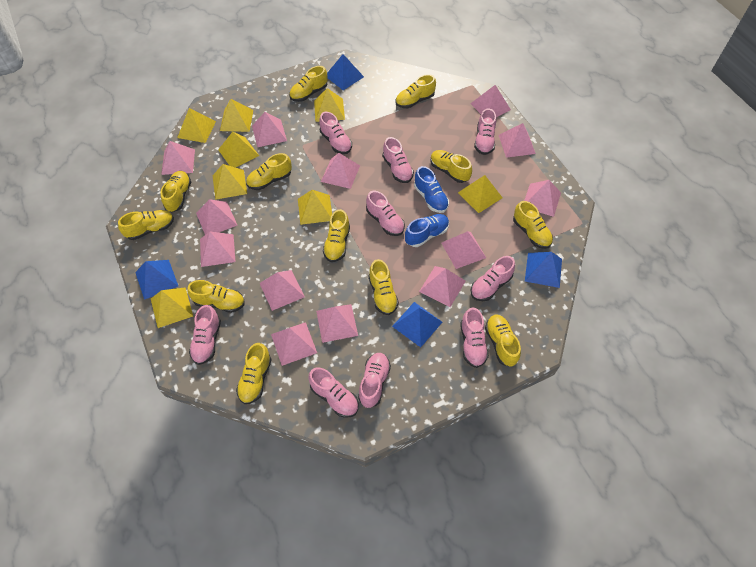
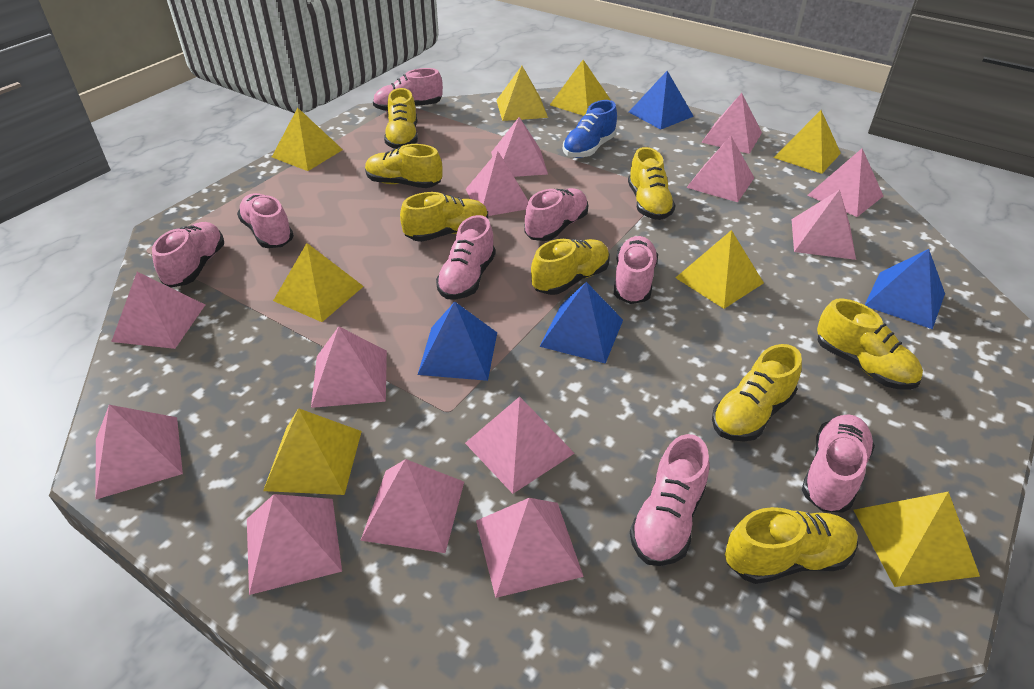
blue shoe: [405,214,449,247] [414,166,449,213] = 2 -> [563,100,617,158] = 1
pink shoe: [189,305,221,365] [308,367,359,418] [319,112,352,154] [358,353,391,408] [366,191,405,236] [383,137,414,183] [460,307,489,368] [471,256,515,301] [474,108,496,155] = 9 -> [152,222,224,287] [237,193,294,248] [373,68,443,112] [436,215,495,299] [524,188,588,241] [614,236,658,304] [630,434,710,566] [802,414,875,513] = 8
yellow shoe: [118,210,174,240] [160,171,191,212] [187,280,245,313] [236,343,272,404] [246,153,292,190] [289,66,327,102] [323,209,350,262] [369,259,399,315] [395,74,436,108] [430,150,472,183] [485,315,521,367] [513,201,553,249] = 12 -> [365,144,442,188] [384,88,418,149] [400,192,488,242] [531,239,610,295] [628,147,676,220] [712,344,802,442] [725,507,858,584] [817,298,923,390] = 8

